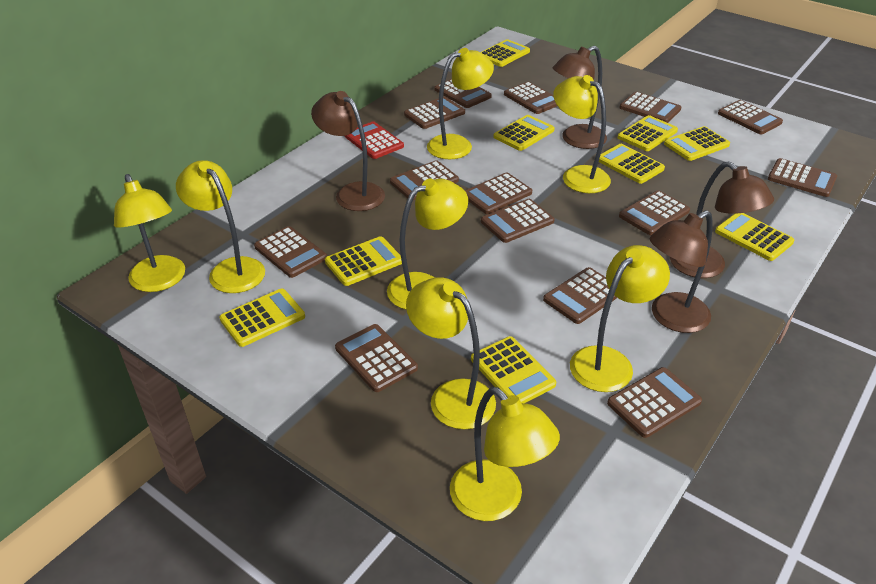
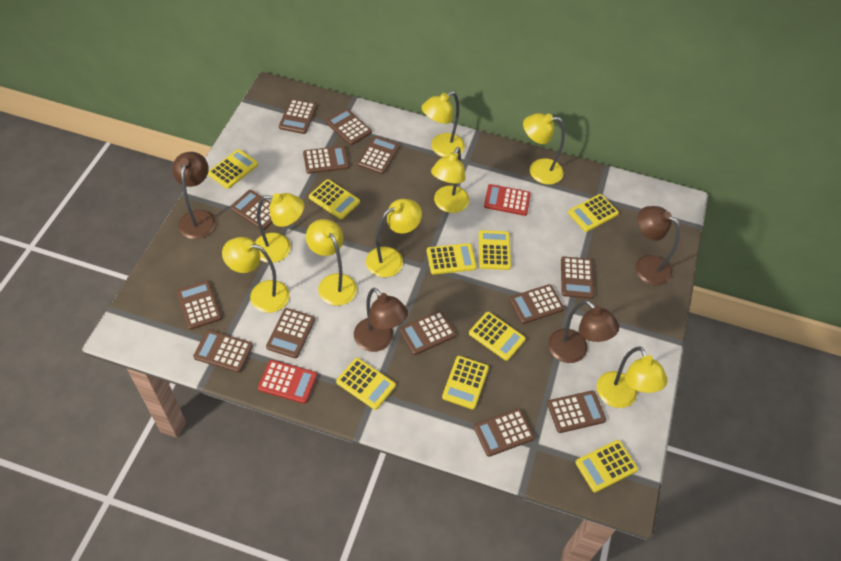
brown calculator: [254,226,327,278] [335,324,418,392] [390,160,459,200] [404,96,465,129] [434,79,492,108] [465,172,532,214] [481,199,554,243] [504,82,557,114] [543,267,617,324] [607,367,702,438] [619,92,681,123] [619,190,690,235] [718,100,783,134] [768,158,837,197] = 14 -> [177,281,222,330] [193,330,253,373] [230,190,273,230] [266,308,315,358] [279,99,317,134] [303,146,349,174] [326,109,372,145] [357,136,400,174] [399,310,456,355] [474,408,535,457] [509,284,564,324] [547,391,606,433] [561,257,594,299] = 13
red calculator: [344,121,404,159] = 1 -> [258,360,317,404] [484,184,531,216] = 2

